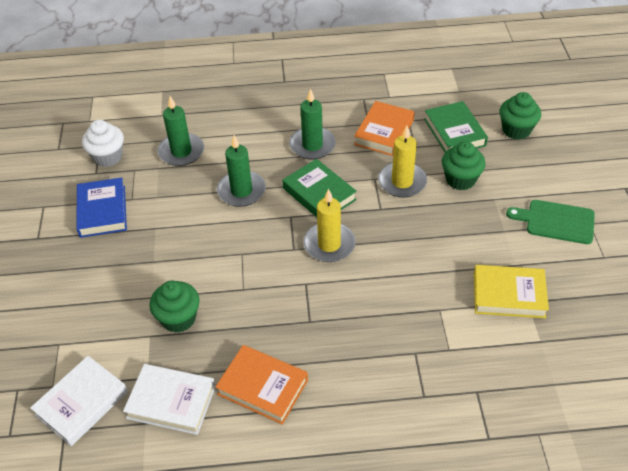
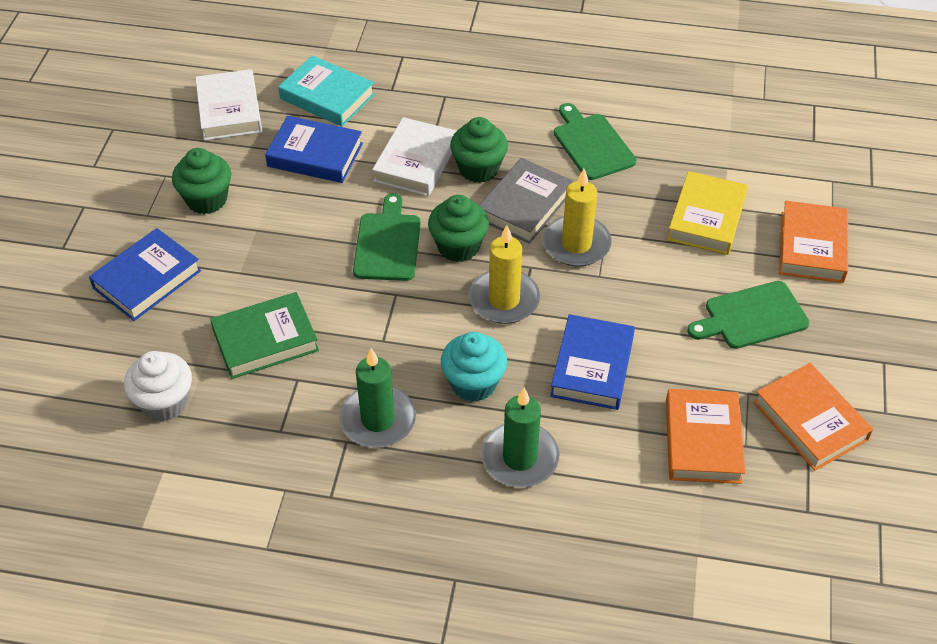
blue book: [76,177,127,238] = 1 -> [89,228,201,321] [265,116,363,183] [550,314,635,410] = 3
green book: [282,159,357,217] [424,101,488,152] = 2 -> [210,292,319,379] = 1
green candle: [157,96,204,166] [217,135,266,207] [289,88,336,160] = 3 -> [339,348,416,448] [481,388,559,488] = 2
green cutting board: [506,200,595,244] = 1 -> [353,193,420,281] [554,103,637,180] [687,281,809,349] = 3
grey book: none = 0 -> [479,158,573,244] = 1
orange book: [215,345,308,425] [354,101,414,156] = 2 -> [666,389,746,484] [753,363,874,471] [779,201,848,283] = 3
turquoise book: none = 0 -> [278,55,375,127] = 1
turquoise cupcake: none = 0 -> [441,332,507,402] = 1

